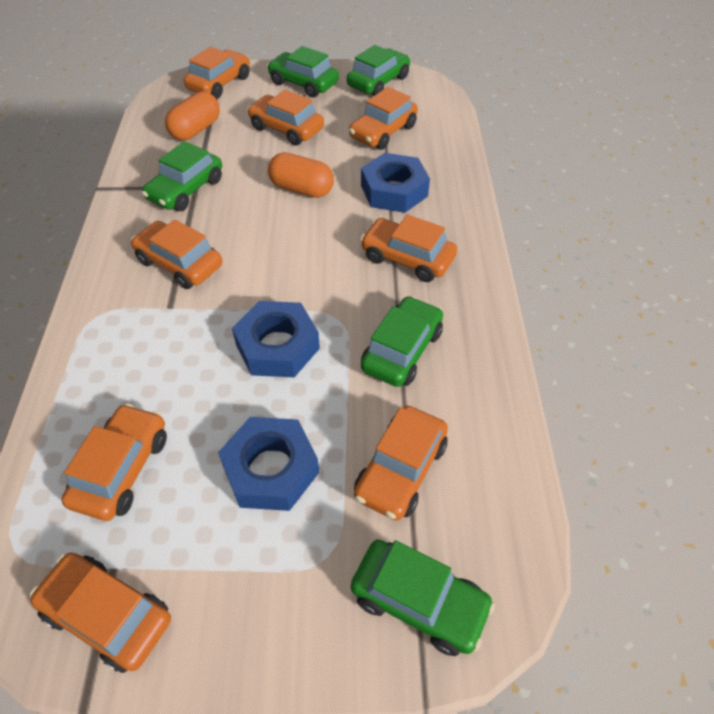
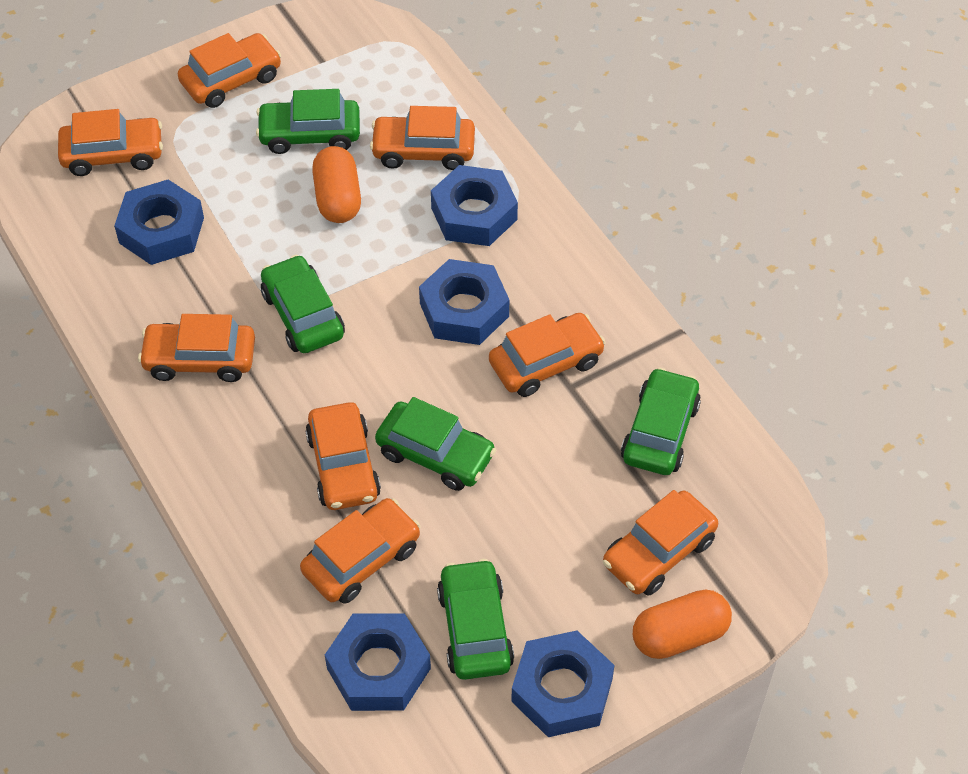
blue nut: [218,417,319,511] [232,301,320,377] [361,153,430,213] = 3 -> [114,180,204,265] [325,613,431,711] [419,259,509,345] [431,165,518,246] [511,630,615,737] = 5

